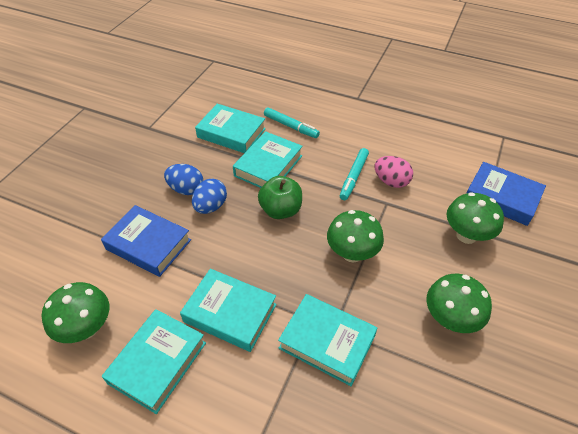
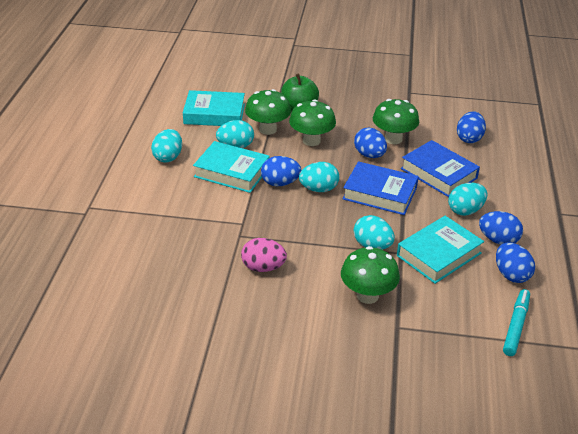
blue egg: [164,164,203,195] [192,179,227,214] = 2 -> [261,156,301,186] [354,127,387,158] [457,111,486,143] [479,211,523,245] [496,243,535,283] = 5
turquoise book: [102,309,206,414] [180,269,277,352] [195,104,266,153] [233,131,303,188] [278,294,377,386] = 5 -> [183,90,245,126] [193,141,270,193] [397,216,484,284] = 3
turquoise egg: none = 0 -> [151,129,182,163] [216,120,254,148] [299,162,339,192] [354,215,395,250] [448,183,488,216] = 5
turquoise marker: [264,107,320,138] [339,148,369,200] = 2 -> [503,289,530,356] = 1

